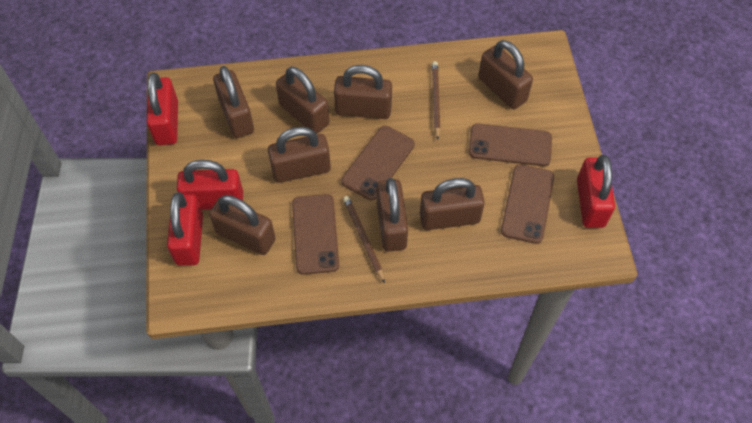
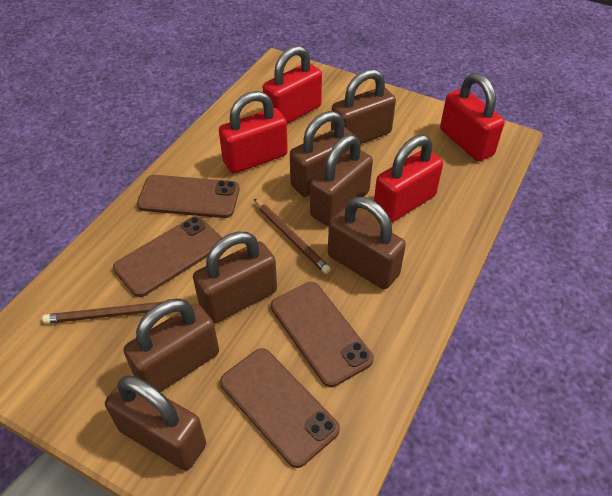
brown padlock: [209,195,275,255] [213,66,254,138] [268,127,331,183] [276,67,330,134] [334,65,392,119] [377,178,408,252] [420,178,485,230] [478,40,533,109] = 8 -> [105,375,206,471] [124,298,219,392] [193,232,277,323] [290,111,353,197] [310,134,373,226] [328,197,406,289] [331,69,396,144] = 7

